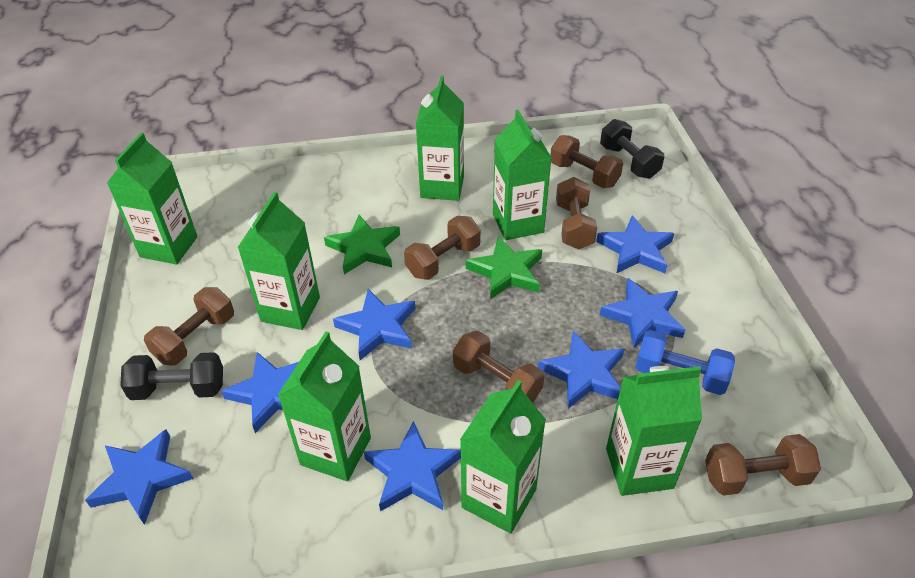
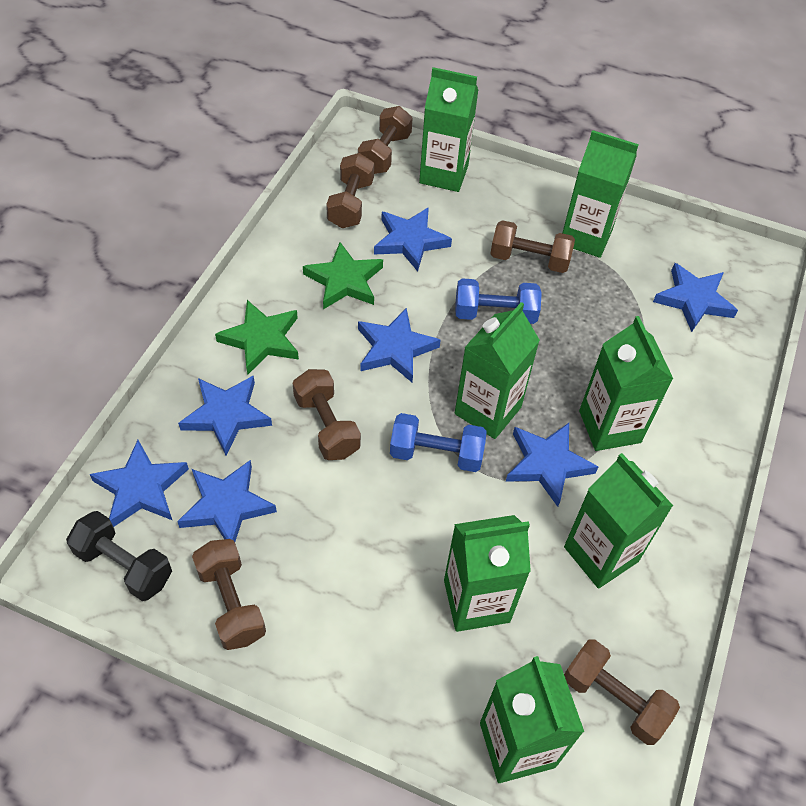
black dumbbell: [120,352,223,400] [600,119,664,179] = 2 -> [66,511,172,601] = 1
blue dumbbell: [635,330,735,395] = 1 -> [390,413,487,472] [455,278,542,324] = 2

